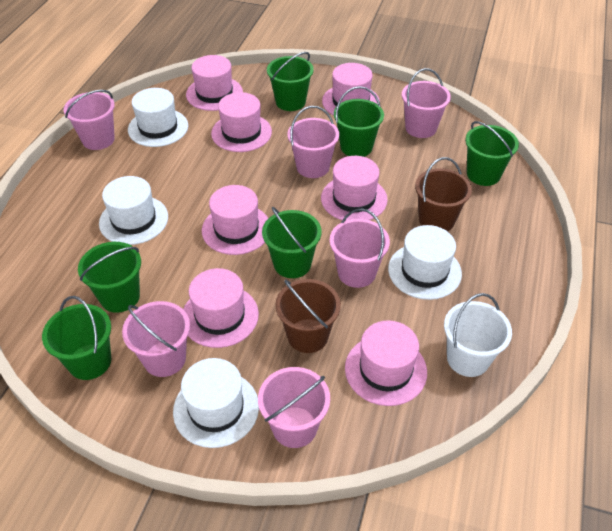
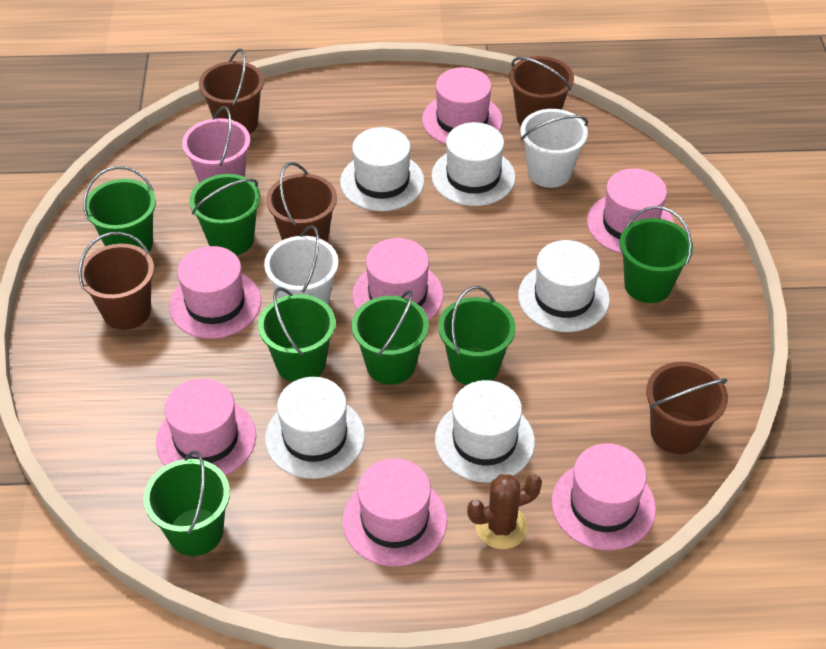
brown bucket: [275,279,341,353] [415,157,472,231] = 2 -> [78,232,154,330] [199,49,264,134] [266,162,337,242] [509,56,574,126] [646,362,728,454] = 5
brown cactus: none = 0 -> [467,474,542,549] = 1
green bucket: [42,296,111,380] [78,242,141,313] [262,207,321,278] [267,52,314,111] [334,86,384,157] [465,121,519,186] = 6 -> [83,166,156,252] [143,451,230,556] [189,174,260,255] [258,287,335,382] [352,290,429,385] [438,286,516,385] [620,206,693,303] = 7
pink bucket: [64,90,115,150] [122,301,190,377] [258,367,330,448] [288,106,339,178] [329,208,390,288] [402,68,451,138] = 6 -> [182,106,250,183] = 1
white bucket: [444,293,512,377] = 1 -> [264,225,338,306] [520,109,588,188] = 2
white hat: [99,176,168,245] [128,88,188,147] [173,358,259,448] [388,225,462,300] = 4 -> [265,377,365,479] [340,127,424,211] [431,122,516,206] [435,380,535,483] [518,240,610,332] = 5

